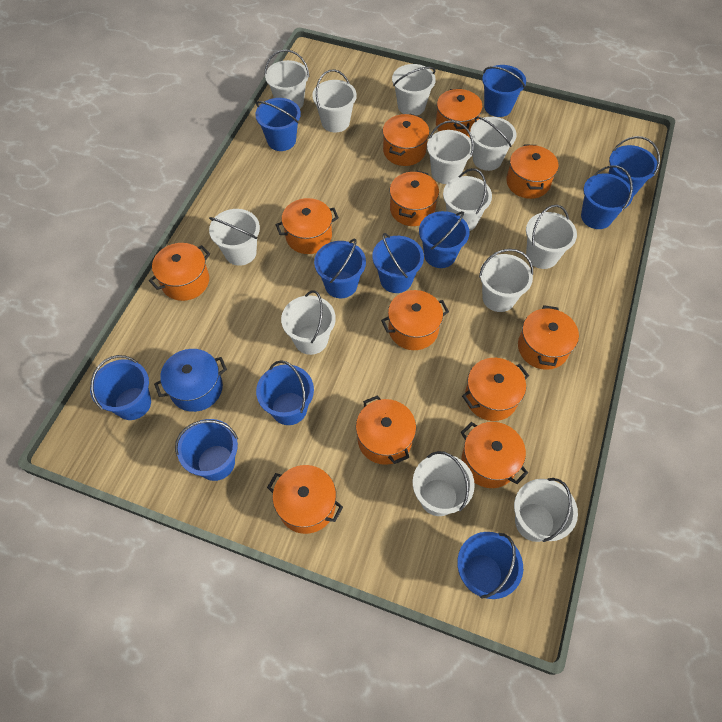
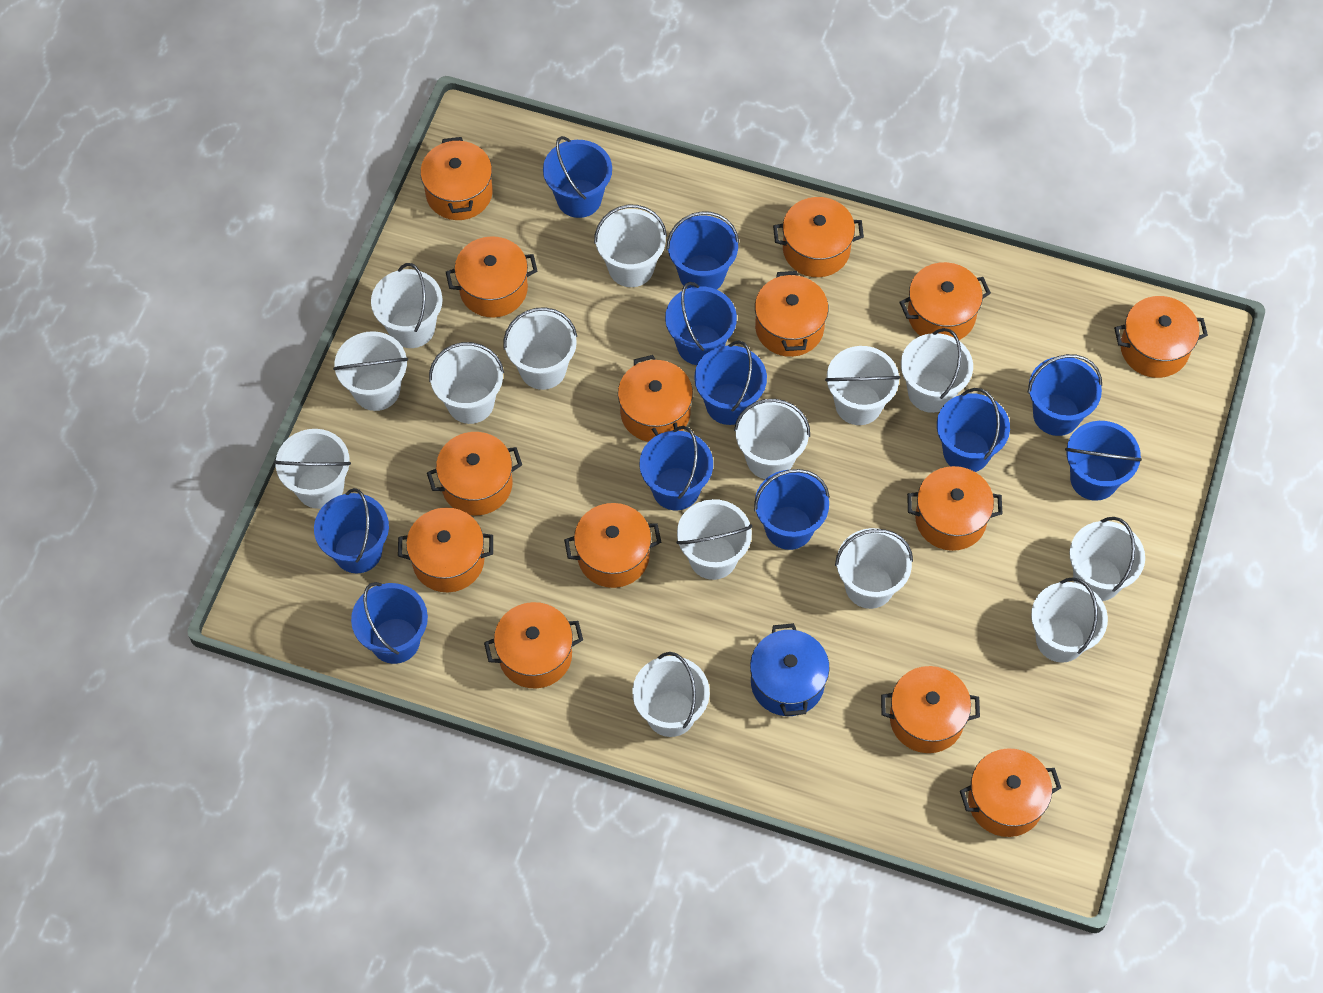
orange pot: [149,243,210,301] [267,465,343,534] [275,198,339,254] [356,395,416,465] [381,290,449,350] [383,114,429,166] [390,170,439,226] [436,89,483,137] [461,422,528,488] [462,358,529,421] [506,145,558,199] [518,305,579,370] = 12 -> [398,507,493,592] [420,137,493,220] [427,432,522,515] [446,236,537,318] [484,602,583,688] [564,503,661,588] [618,355,693,442] [755,271,828,357] [773,197,864,277] [881,666,980,753] [900,262,991,340] [907,466,1003,551] [960,748,1061,837] [1114,296,1208,378] = 14
white bucket: [209,209,260,266] [265,49,309,109] [281,290,336,355] [312,69,357,133] [392,64,436,116] [413,451,475,516] [427,120,474,184] [443,168,492,231] [470,116,516,171] [479,249,533,312] [514,478,578,542] [526,205,577,269] = 12 -> [274,429,351,509] [333,331,408,411] [371,263,443,348] [429,342,504,424] [503,307,577,390] [594,205,667,287] [632,652,710,737] [677,499,752,580] [734,399,810,479] [825,346,900,425] [835,528,913,609] [901,328,973,413] [1031,577,1108,663] [1069,517,1145,601] = 14

